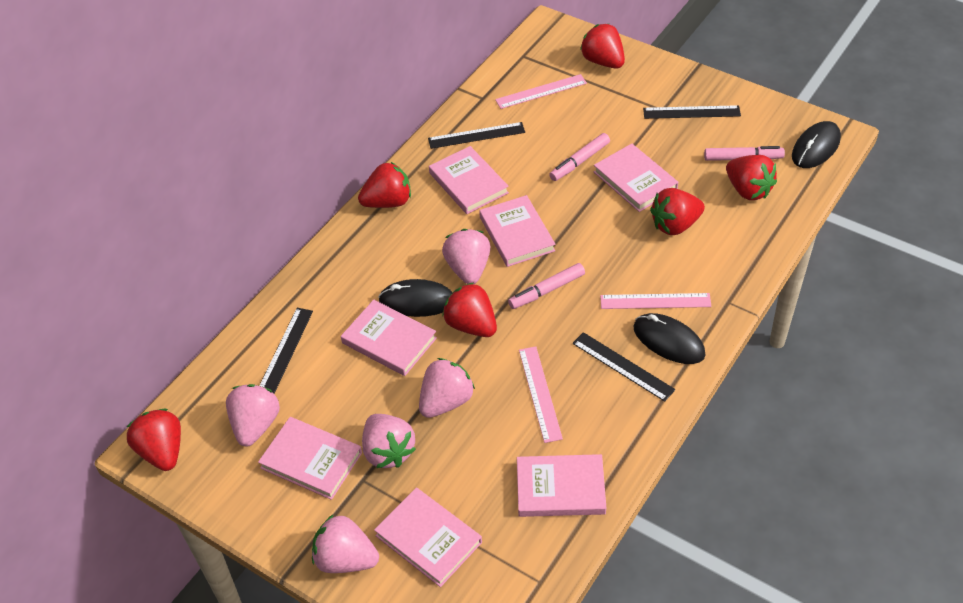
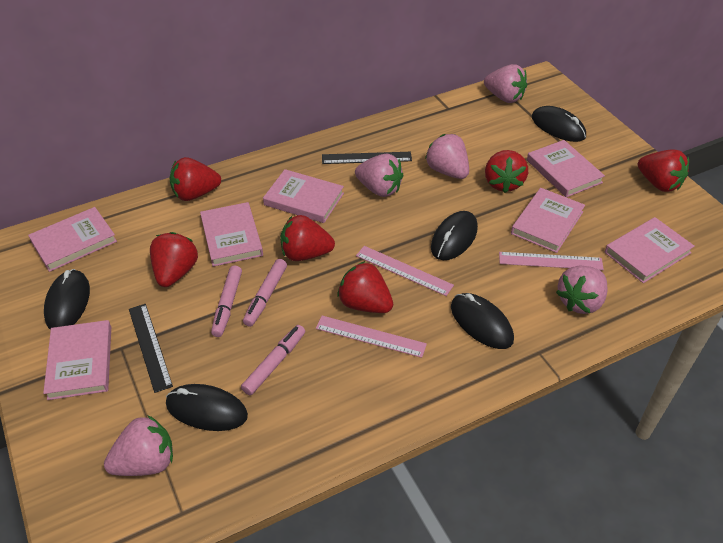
black mouse: [378,279,453,317] [633,313,705,364] [792,121,841,168] = 3 -> [44,269,90,330] [166,384,248,431] [431,211,478,260] [451,293,514,349] [532,106,586,142] = 5
black ruler: [259,308,313,393] [428,122,525,149] [572,332,675,402] [643,105,741,119] = 4 -> [129,304,173,393] [322,152,412,164] = 2

